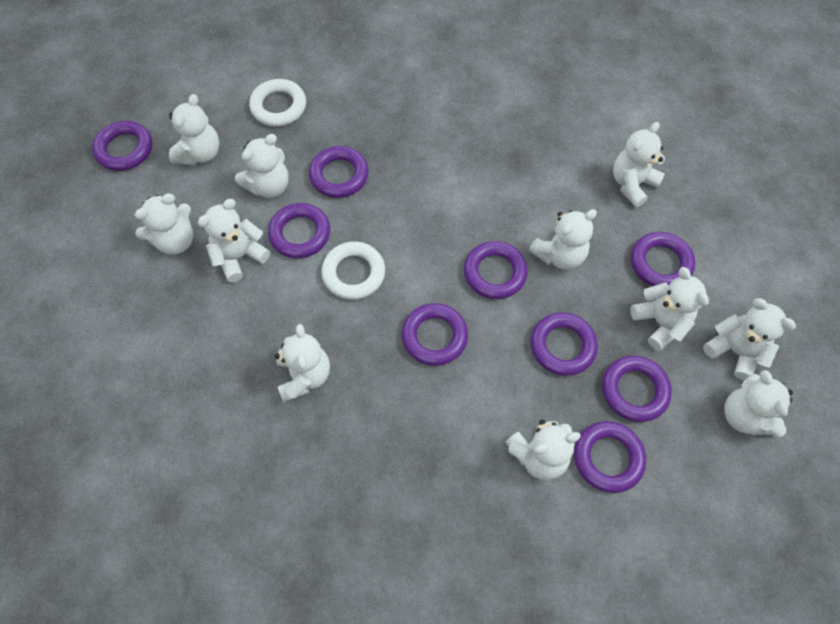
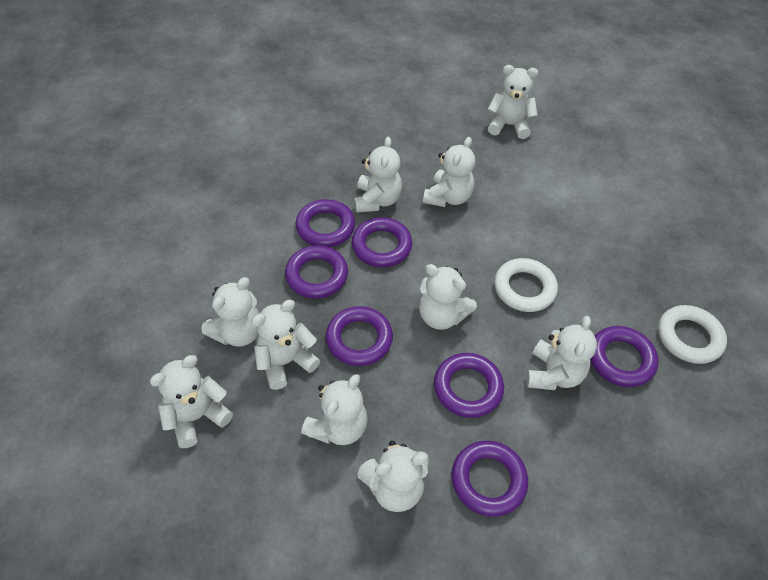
purple ring: [92,121,152,171] [268,203,330,259] [309,146,369,198] [402,303,468,366] [464,241,528,299] [530,312,598,376] [574,421,646,493] [602,356,672,422] [631,232,695,286] = 9 -> [285,245,348,299] [296,199,355,247] [326,306,393,366] [352,217,412,267] [434,353,504,418] [452,440,528,517] [590,326,658,387] = 7
white teddy bear: [134,194,193,255] [169,94,219,165] [197,199,270,282] [235,134,289,198] [275,324,330,402] [505,419,581,480] [529,209,597,270] [613,122,665,207] [630,267,709,351] [703,298,796,380] [725,370,793,438] = 11 -> [150,355,233,448] [201,277,259,347] [251,300,320,390] [301,374,368,445] [355,137,402,213] [357,441,429,512] [419,264,477,330] [423,137,475,207] [488,65,538,139] [526,316,597,390] = 10

